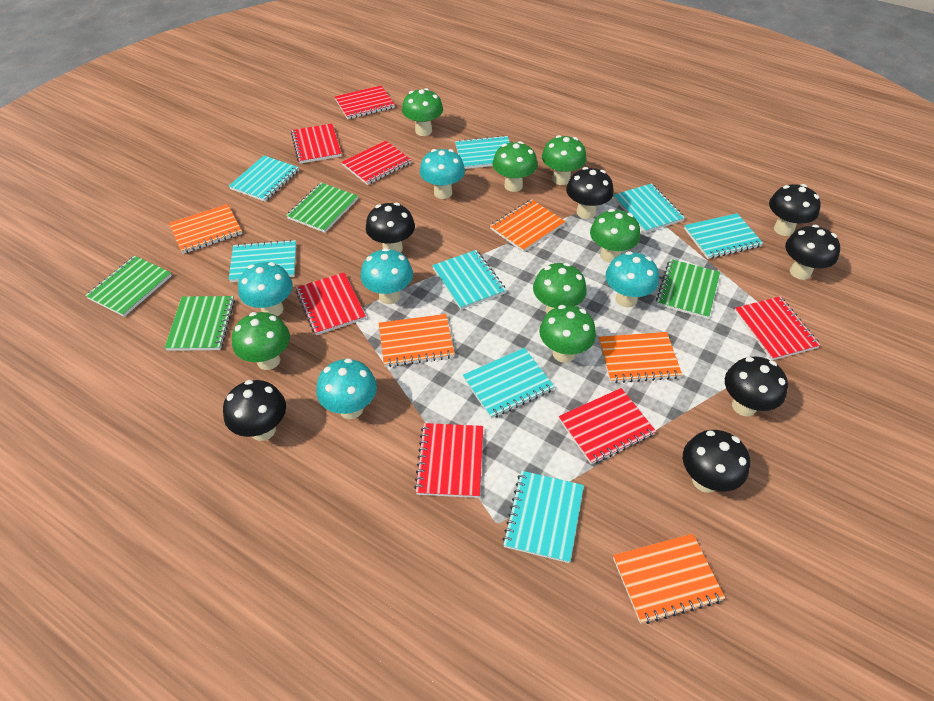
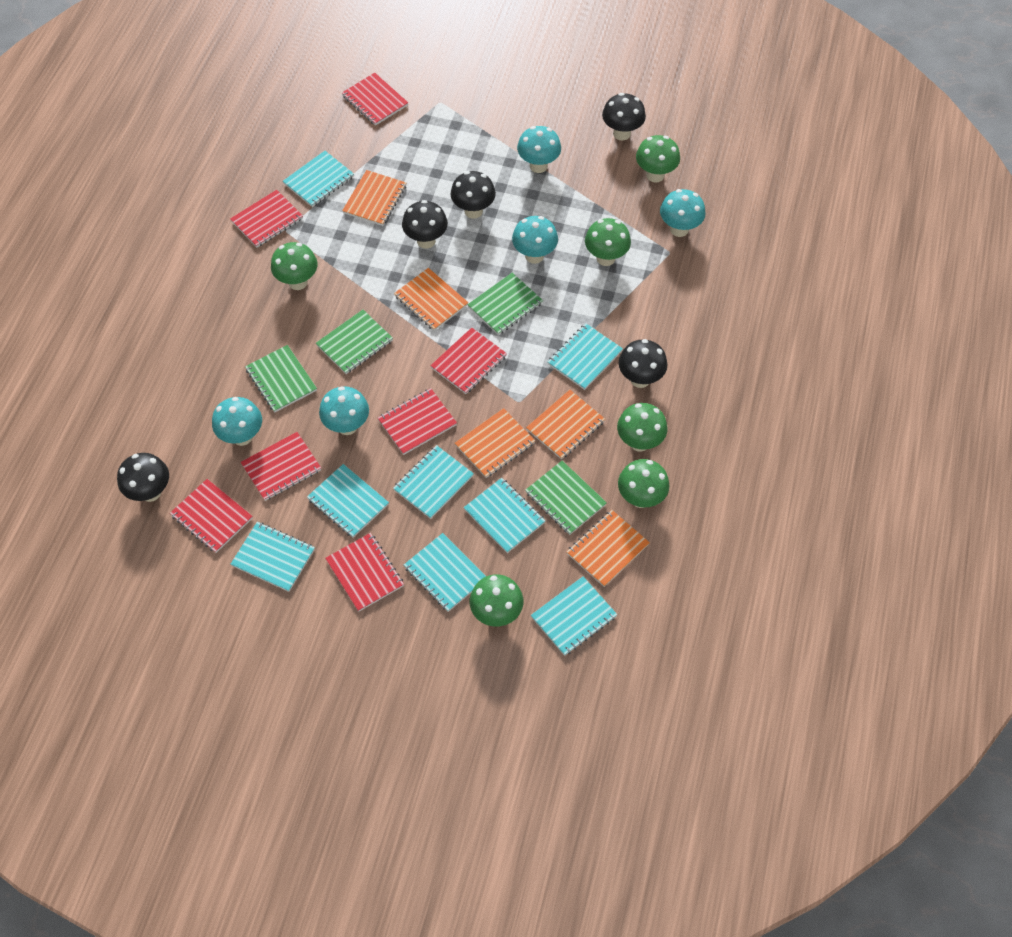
black mushroom: [223,380,286,441] [366,202,415,253] [566,167,613,219] [683,430,750,493] [725,357,788,416] [769,184,821,236] [785,225,840,280] = 7 -> [117,453,169,502] [402,200,448,248] [450,171,496,219] [602,93,646,141] [619,339,668,388] = 5
green mushroom: [232,312,290,370] [402,88,443,136] [493,141,538,192] [533,263,587,313] [539,305,596,363] [542,135,586,185] [590,209,640,263] = 7 -> [271,242,318,290] [470,574,523,627] [585,218,631,266] [617,403,667,452] [618,459,670,508] [636,135,680,183] = 6

